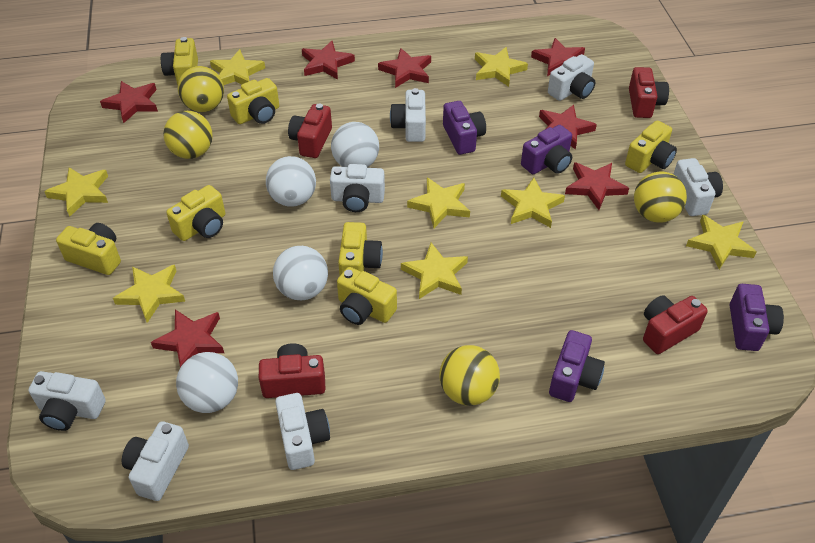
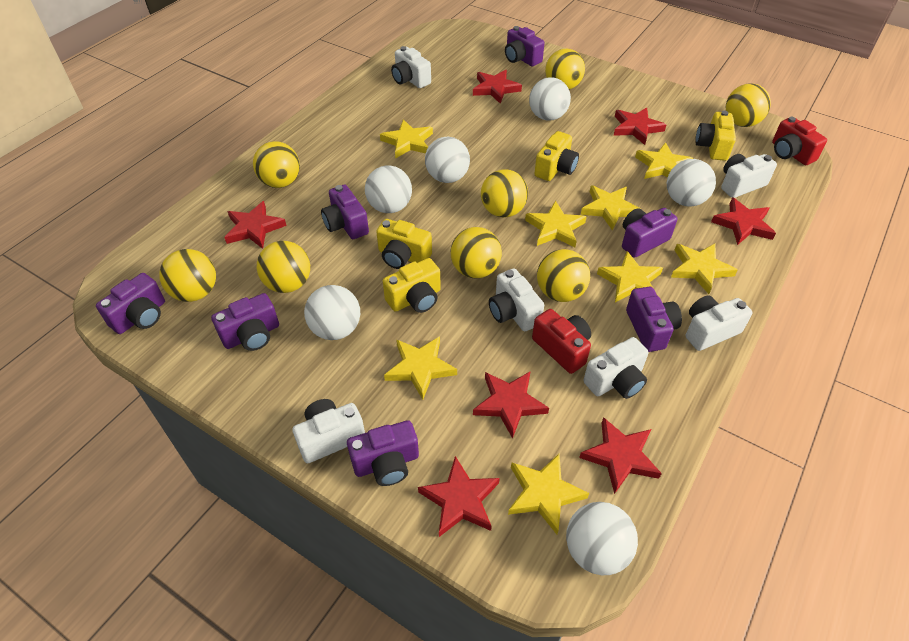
purple camera: [443,101,486,155] [521,125,572,174] [549,330,605,402] [730,284,784,351] = 4 -> [96,273,165,334] [211,293,279,351] [321,184,369,239] [347,420,419,486] [505,26,544,67] [622,208,677,258] [626,287,682,352] = 7
red camera: [259,343,325,398] [288,103,332,158] [629,67,669,118] [643,295,708,354] = 4 -> [532,309,591,374] [772,117,827,165] = 2
white ball: [176,352,238,413] [266,156,316,207] [273,246,328,300] [331,122,379,167] = 4 -> [304,285,360,340] [365,165,412,213] [425,137,470,183] [529,77,571,121] [566,502,638,575] [667,159,716,206] = 6
white camera: [28,371,106,431] [122,421,189,501] [275,393,330,470] [330,164,385,212] [390,88,426,142] [548,54,595,101] [673,158,723,216] = 7 -> [292,399,365,463] [391,46,431,88] [489,268,544,331] [583,337,649,399] [686,295,753,351] [721,154,777,198] = 6
yellow ball: [163,111,213,159] [178,66,224,112] [439,345,500,406] [634,171,687,223] = 4 -> [159,249,216,302] [253,141,300,188] [257,241,310,293] [451,227,502,278] [481,169,528,218] [537,249,590,302] [545,48,585,90] [726,83,771,127] = 8
yellow camera: [56,223,121,275] [161,37,198,85] [166,185,225,241] [227,78,279,124] [337,267,397,325] [338,222,383,275] [625,121,677,173] = 7 -> [376,219,432,269] [383,258,441,313] [534,131,579,181] [695,111,736,161] = 4

